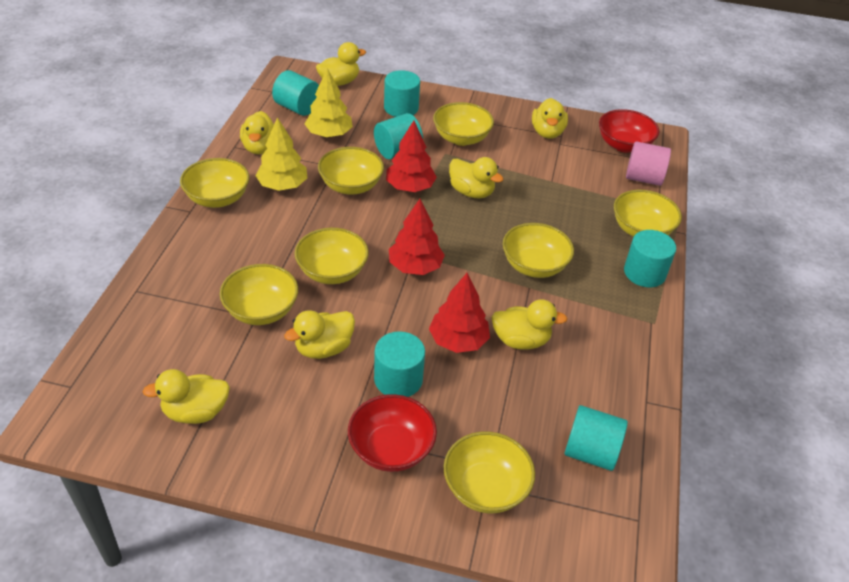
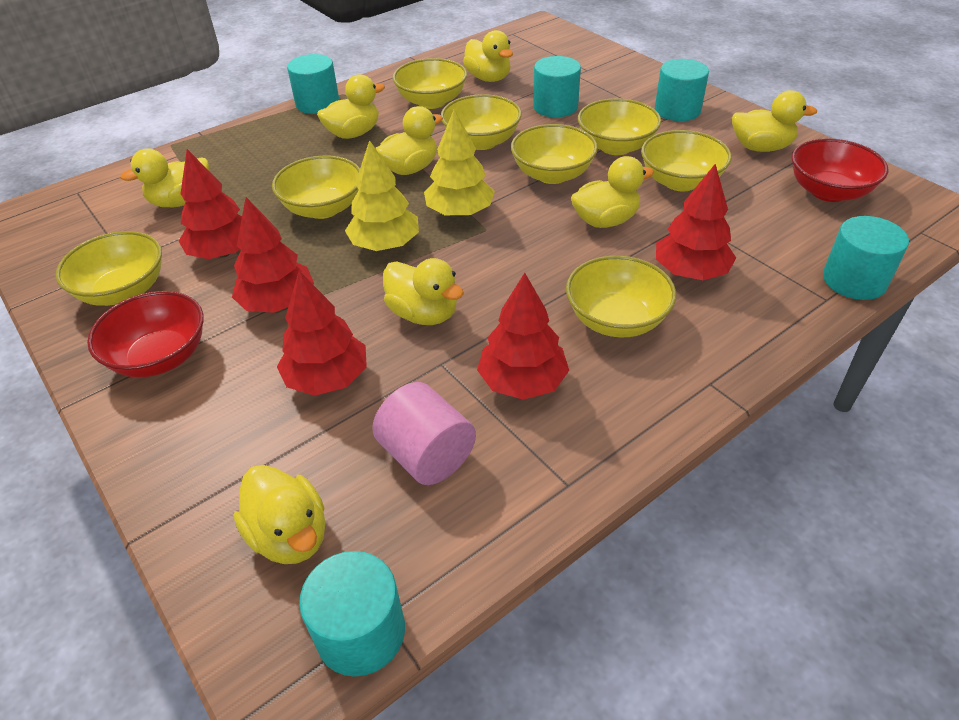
red tree: [386,120,437,192] [389,199,445,275] [429,273,490,353] = 3 -> [179,149,242,259] [232,197,314,313] [277,271,367,396] [477,273,569,400] [656,164,736,280] = 5
turquoise cylinder: [272,70,319,116] [374,113,423,159] [374,331,425,397] [384,70,420,117] [564,405,628,471] [624,230,676,287] = 6 -> [287,54,339,114] [299,551,405,677] [533,56,581,117] [655,59,709,121] [823,216,909,300] = 5
yellow duck: [143,369,230,424] [240,111,274,154] [284,310,355,359] [316,42,366,86] [449,157,503,198] [491,299,567,350] [532,98,568,139] = 7 -> [120,148,209,207] [233,465,325,564] [317,74,385,139] [376,106,443,175] [383,258,464,325] [463,30,513,82] [571,156,654,228] [732,90,817,152] = 8

